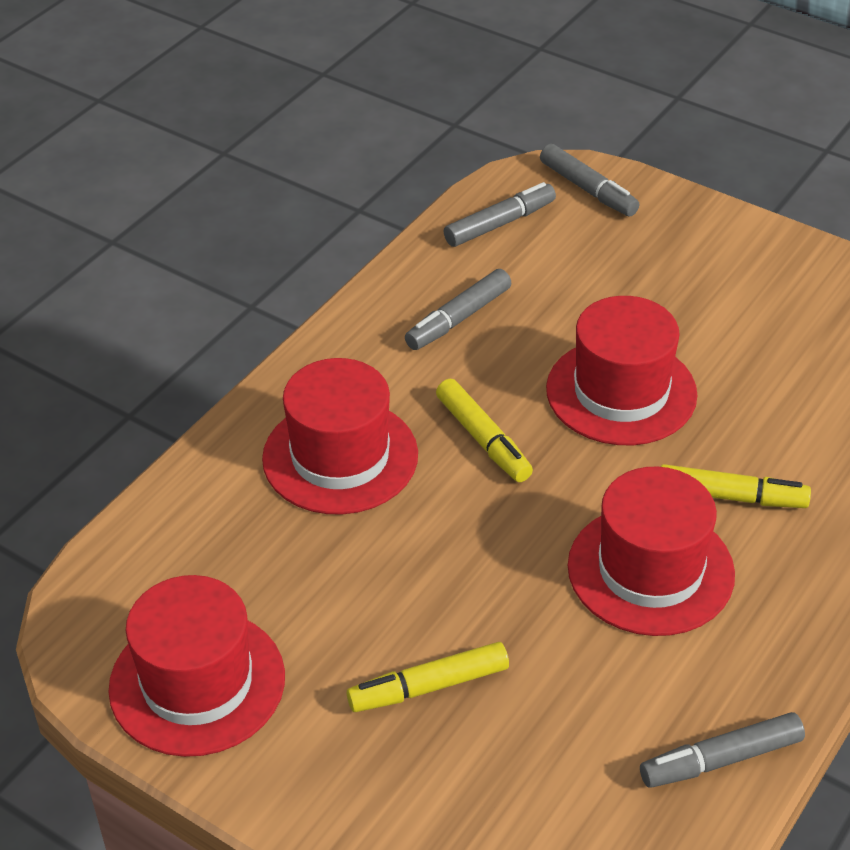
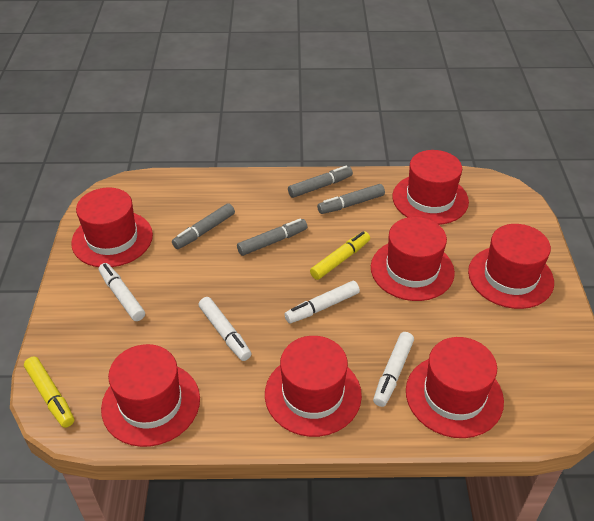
red hat: [108,575,285,757] [262,358,418,515] [546,296,698,445] [568,467,735,636] = 4 -> [71,188,153,267] [101,344,200,447] [265,336,362,437] [371,217,455,301] [392,150,469,225] [406,337,504,438] [468,224,554,309] = 7
white marker: none = 0 -> [99,263,145,321] [199,297,251,361] [284,281,360,324] [373,332,414,407] = 4
yellow marker: [347,642,509,712] [436,379,533,482] [661,464,811,508] = 3 -> [24,356,74,428] [310,231,370,280] = 2

